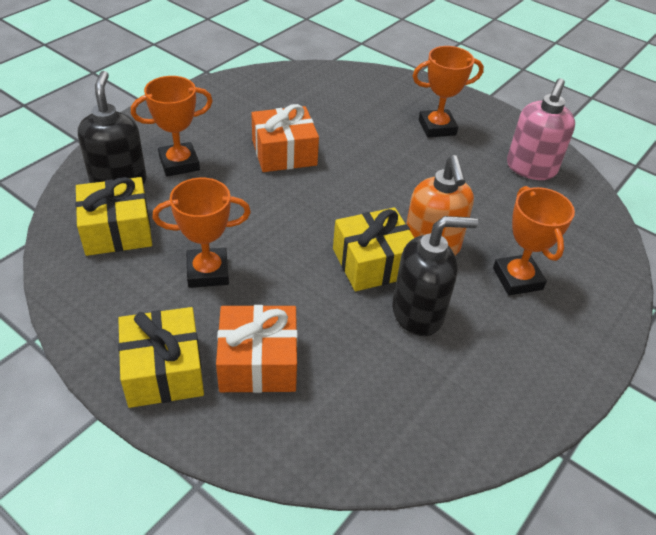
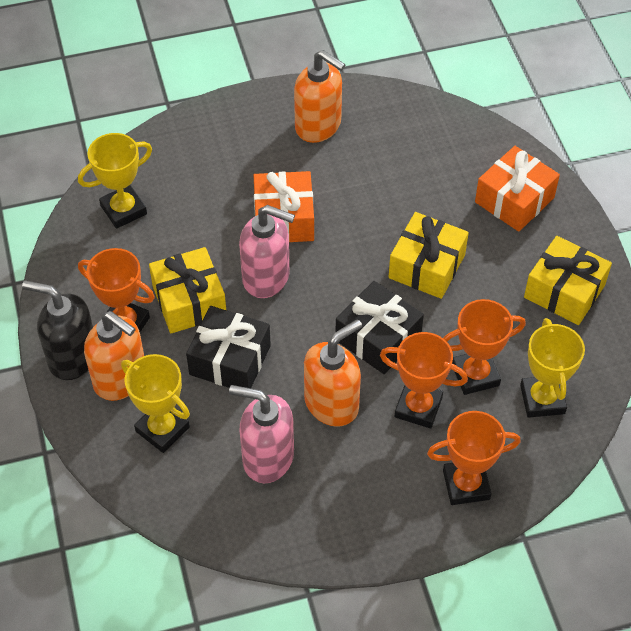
black gift: none = 0 -> [186,306,271,388] [336,281,424,374] = 2
black soap dispenser: [78,71,147,185] [392,216,478,336] = 2 -> [22,281,93,380] = 1
orange soap dispenser: [406,155,474,256] = 1 -> [84,311,144,401] [294,50,346,143] [304,319,362,427] = 3
pink soap dispenser: [507,79,575,180] = 1 -> [229,385,294,483] [239,205,295,298] = 2
yellow trophy: none = 0 -> [78,133,152,229] [121,354,190,453] [520,318,585,418] = 3

